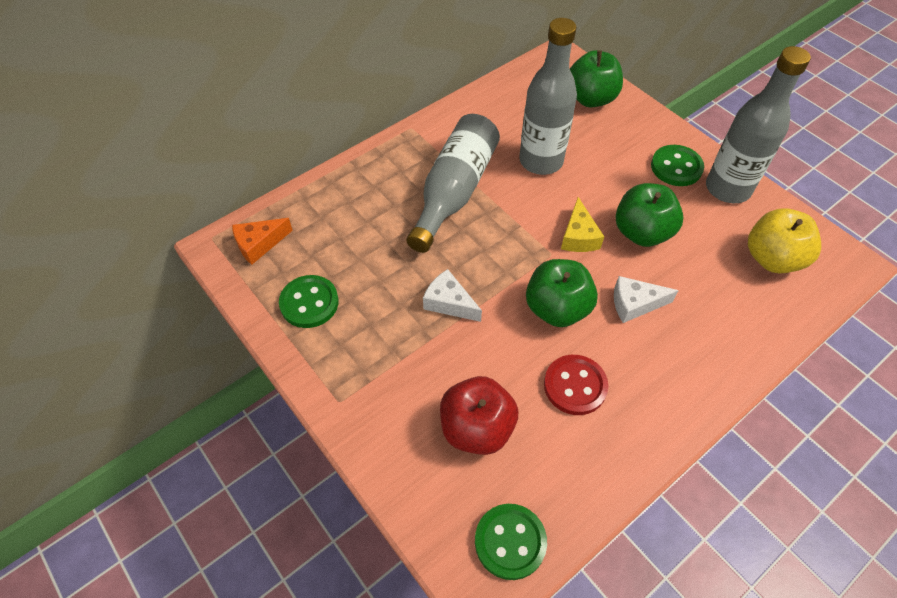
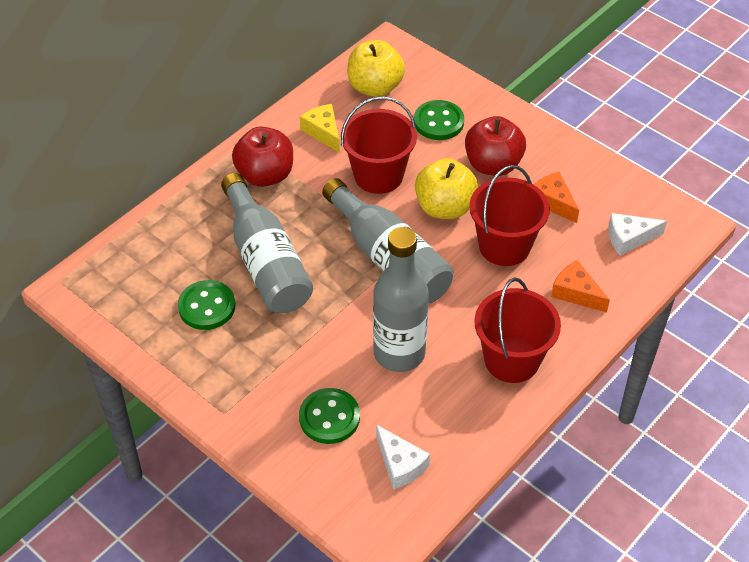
green apple: [526,259,598,327] [570,50,623,107] [616,183,683,247] = 3 -> none = 0
orange cheese: [232,218,293,265] = 1 -> [534,172,579,223] [551,260,610,312] = 2
red apple: [440,376,518,455] = 1 -> [232,127,293,187] [465,116,526,176] = 2
red bucket: none = 0 -> [341,96,417,194] [469,165,550,266] [474,278,561,383] = 3
red button: [544,355,608,415] = 1 -> none = 0
yellow apple: [748,208,821,273] = 1 -> [347,40,405,97] [415,158,478,219] = 2

